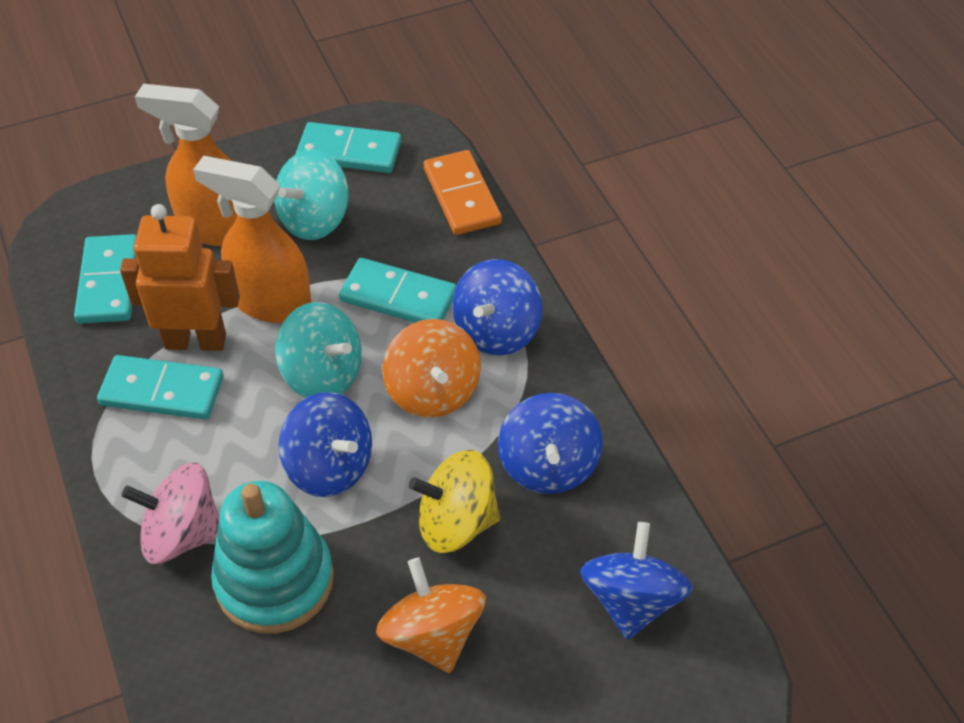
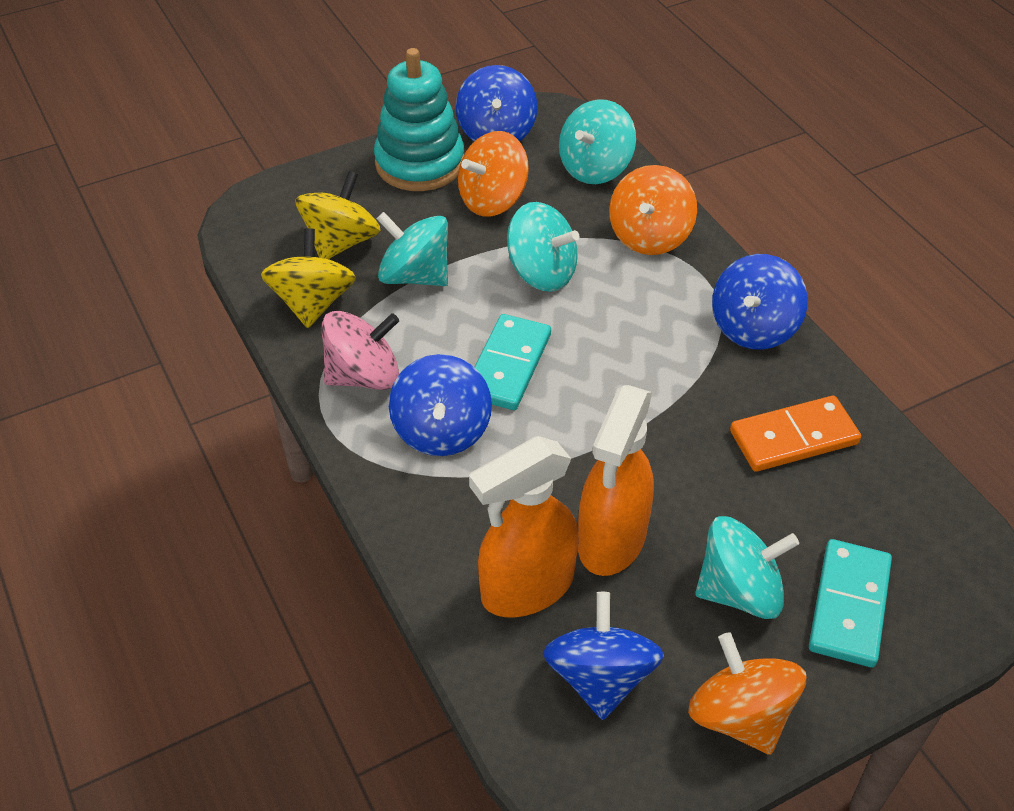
orange robot: [120,204,240,351] = 1 -> none = 0
orange spinning top: [376,558,486,673] [382,319,481,418] = 2 -> [458,131,529,217] [609,165,697,255] [688,632,806,755] = 3
turquoise domino: [74,234,137,324] [97,355,223,420] [296,122,401,173] [339,258,457,323] = 4 -> [474,314,551,410] [809,539,892,667] = 2
turquoise spinning top: [275,149,349,240] [275,302,362,398] = 2 -> [377,212,448,286] [507,202,579,292] [559,99,636,184] [695,516,799,619] = 4
yellow spinning top: [408,450,501,553] = 1 -> [261,228,356,328] [295,171,381,259] = 2

